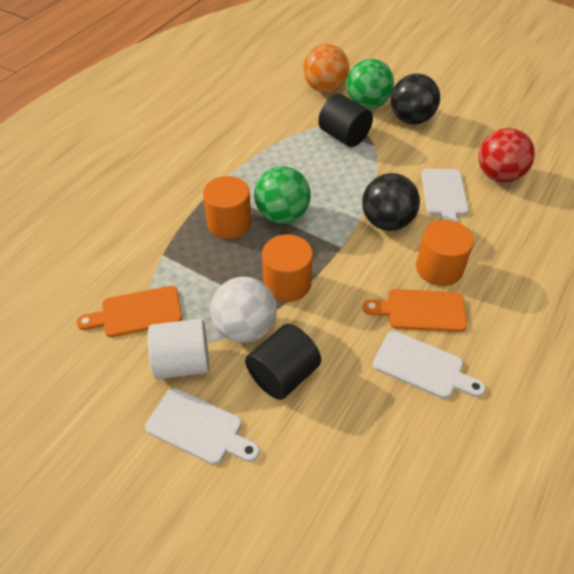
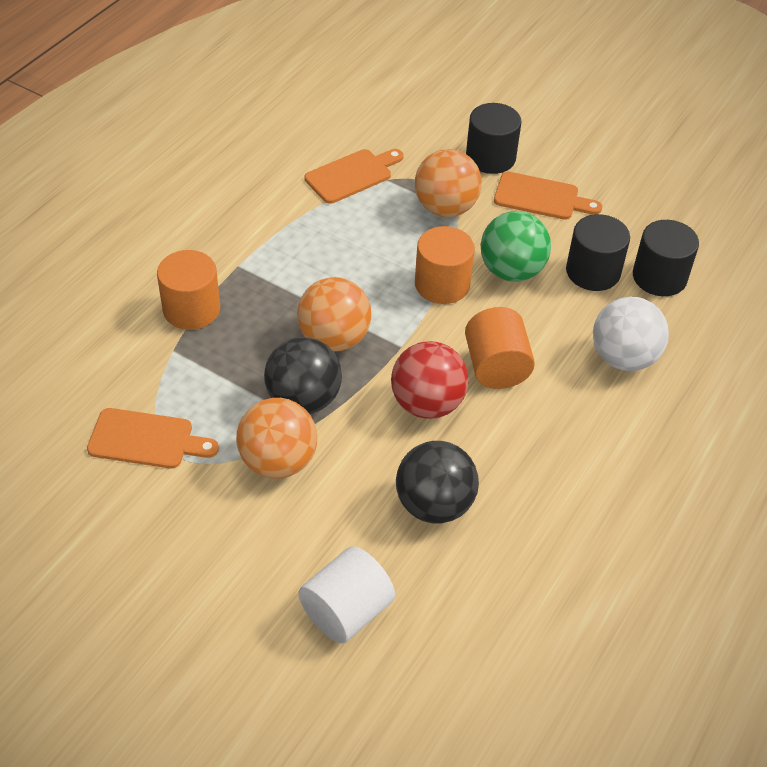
black cylinder: [245,324,321,400] [318,94,373,147] = 2 -> [466,103,521,174] [566,214,630,291] [633,220,699,296] = 3
green ball: [254,166,311,224] [346,59,394,109] = 2 -> [481,211,551,282] = 1
orange ball: [303,44,349,93] = 1 -> [236,398,317,479] [297,277,371,352] [415,149,482,217] = 3
orange cutting board: [76,286,182,337] [363,289,467,332] = 2 -> [87,408,219,469] [304,149,404,204] [494,171,602,220] = 3
white cutting board: [145,388,260,465] [373,331,486,399] [421,169,469,222] = 3 -> none = 0

